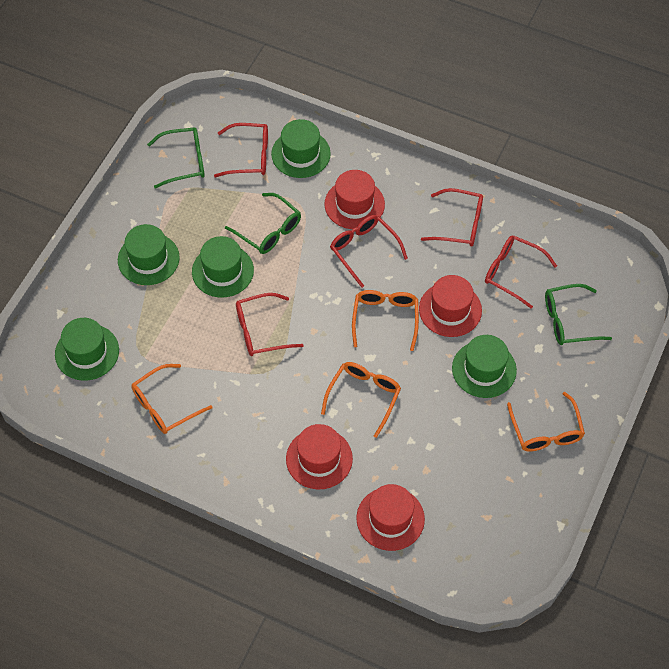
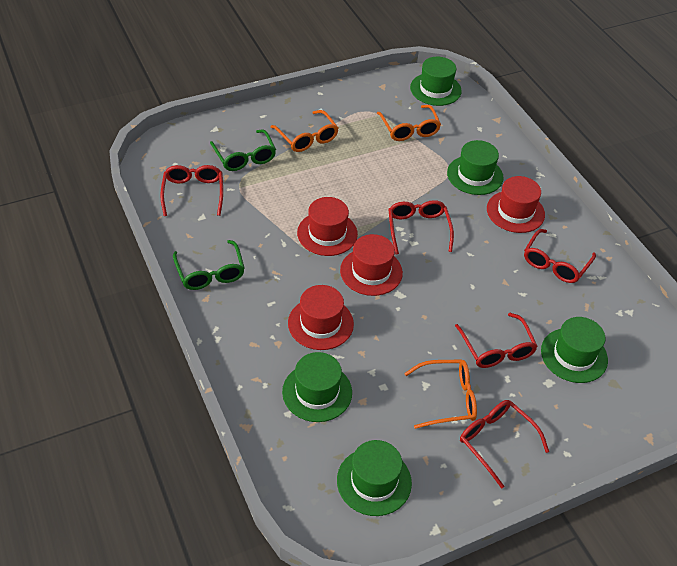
green glasses: [147,127,205,188] [225,193,301,254] [545,284,612,345] = 3 -> [173,240,245,290] [210,129,276,171] = 2
orange glasses: [132,364,212,434] [321,362,401,438] [352,290,419,351] [507,392,585,451] = 4 -> [271,110,338,152] [377,105,441,141] [404,359,477,429] = 3

